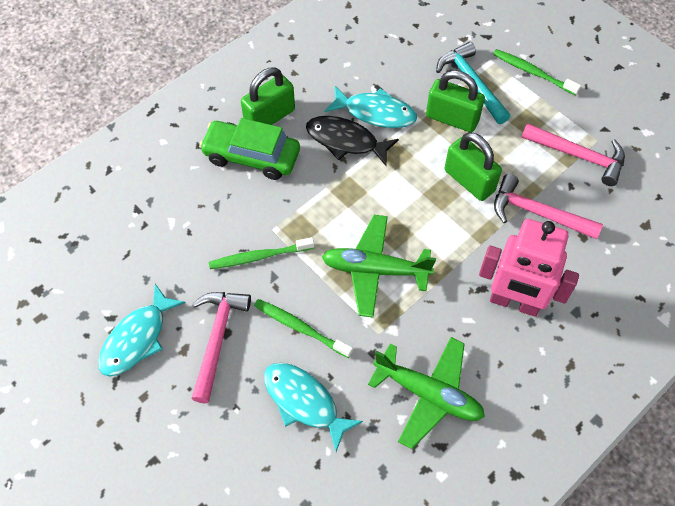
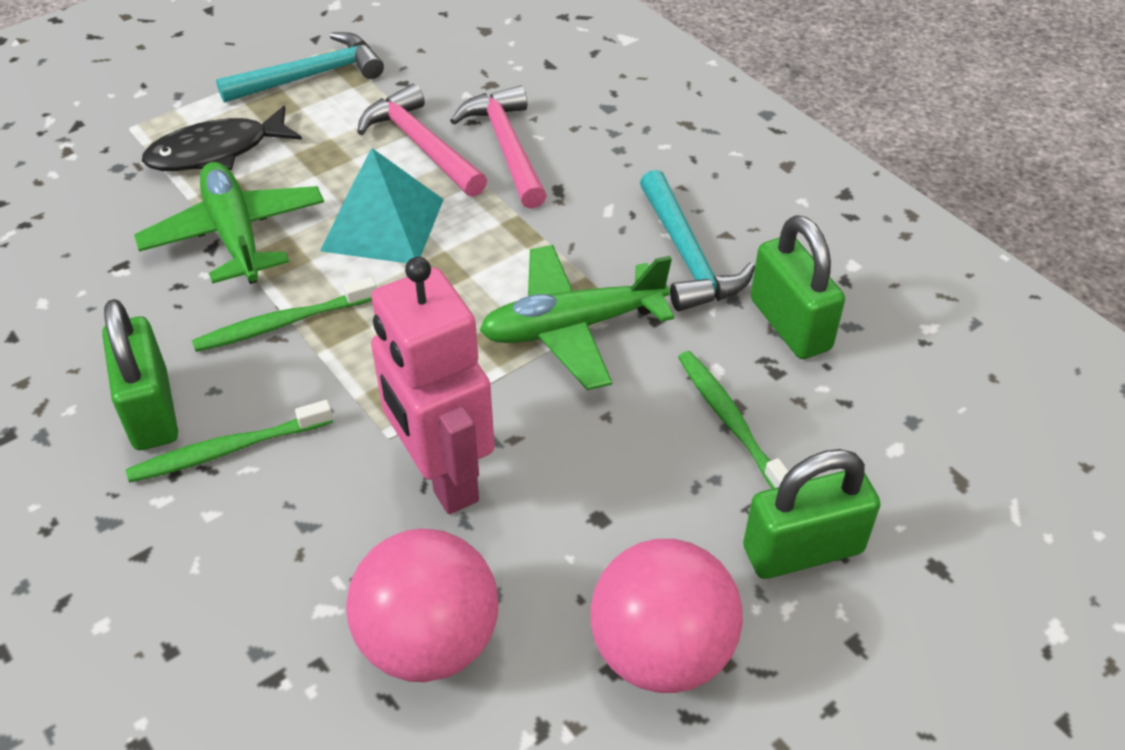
green car: [199,118,300,180] = 1 -> none = 0
pink ball: none = 0 -> [346,528,498,682] [591,539,743,693] = 2
pink hammer: [191,292,251,403] [494,174,603,239] [521,123,625,186] = 3 -> [357,84,487,197] [450,86,547,209] = 2
turquoise fish: [98,284,186,377] [264,363,363,452] [325,86,417,128] = 3 -> none = 0
turquoise hammer: [436,42,510,124] = 1 -> [216,32,384,103] [640,170,755,311] = 2
turquoise pyramid: none = 0 -> [320,148,444,263] = 1

